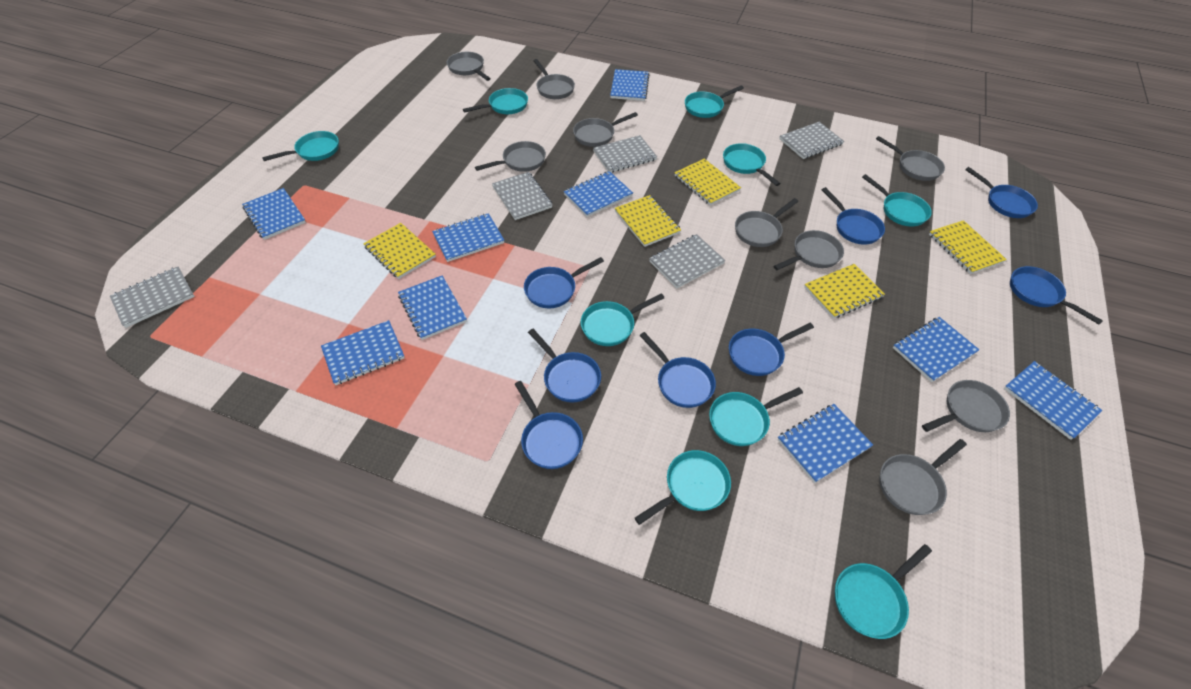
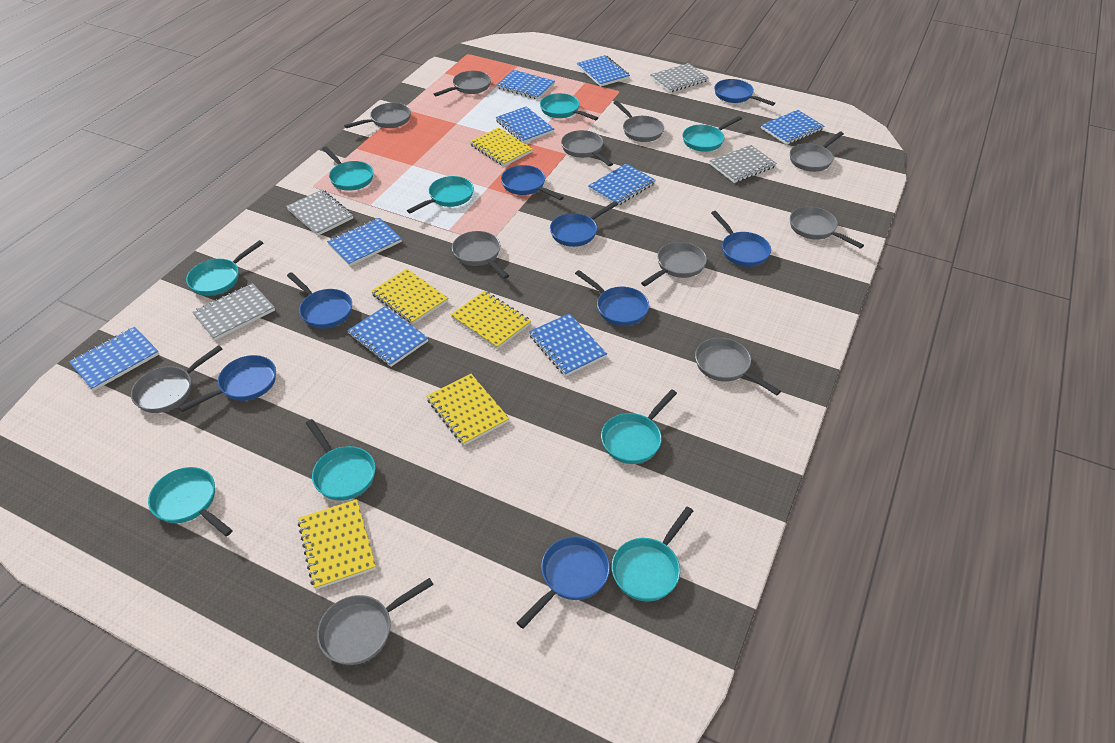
grey notebook: [110,267,195,328] [492,172,553,220] [593,135,657,172] [649,234,725,288] [779,122,844,159] = 5 -> [192,283,275,340] [286,190,353,236] [650,63,709,93] [710,145,777,183] = 4
grey pan: [447,52,491,81] [475,141,546,172] [533,59,575,99] [573,112,638,147] [735,198,798,247] [773,230,844,270] [876,136,945,181] [879,439,967,515] [922,380,1010,432] = 9 -> [131,345,223,413] [317,578,434,665] [344,103,411,128] [434,71,491,96] [452,231,509,279] [561,130,613,166] [613,101,664,142] [641,242,707,287] [695,338,781,395] [790,131,844,172] [790,206,864,249] = 11

